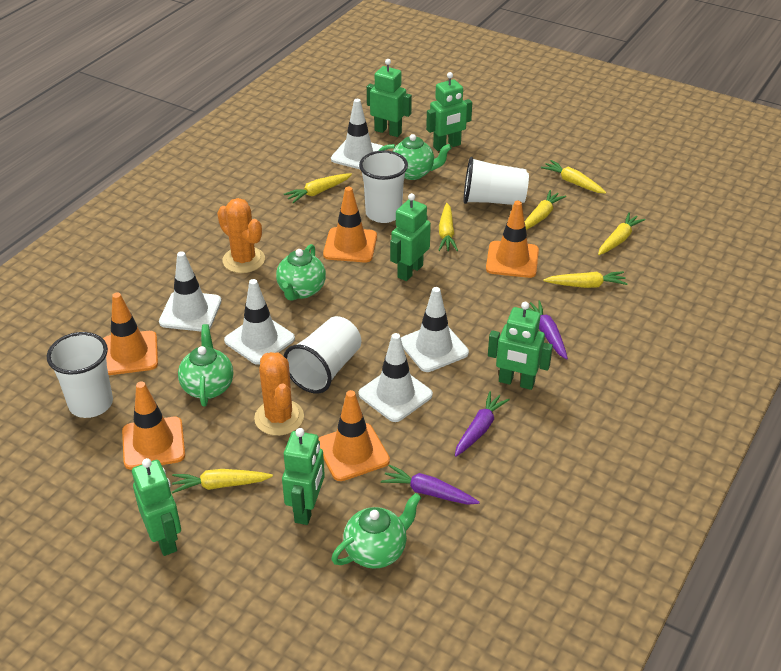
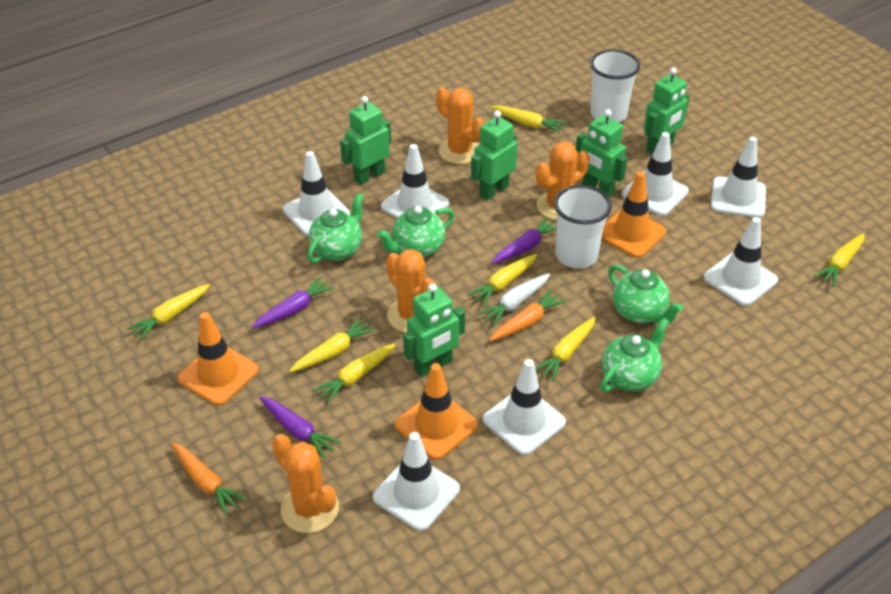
green robot: [132,458,181,556] [282,428,325,525] [367,59,412,137] [390,193,431,281] [426,72,472,151] [488,302,553,390] = 6 -> [340,96,391,185] [403,283,465,377] [471,110,517,200] [576,109,628,197] [643,67,690,154] = 5
orange cactus: [217,198,265,273] [254,352,304,436] = 2 -> [272,434,339,533] [386,249,436,333] [436,87,485,164] [536,141,590,220] = 4
orange carrot: none = 0 -> [172,443,247,516] [489,289,567,341] = 2
orange traffic cone: [103,292,158,375] [122,381,185,470] [319,390,390,481] [323,187,377,263] [486,201,539,278] = 5 -> [177,312,259,406] [395,363,478,460] [601,172,666,258] = 3
white carrot: none = 0 -> [477,273,550,327] = 1
white cup: [47,332,113,418] [284,316,361,394] [359,150,408,223] [464,157,529,205] = 4 -> [554,185,612,269] [590,50,640,122] = 2
white traffic cone: [159,251,222,331] [224,279,295,365] [331,99,386,169] [359,333,433,422] [401,287,469,372] = 5 -> [283,151,350,236] [373,432,460,531] [381,144,449,219] [483,359,566,455] [622,132,689,216] [703,217,778,306] [711,136,766,218] = 7

